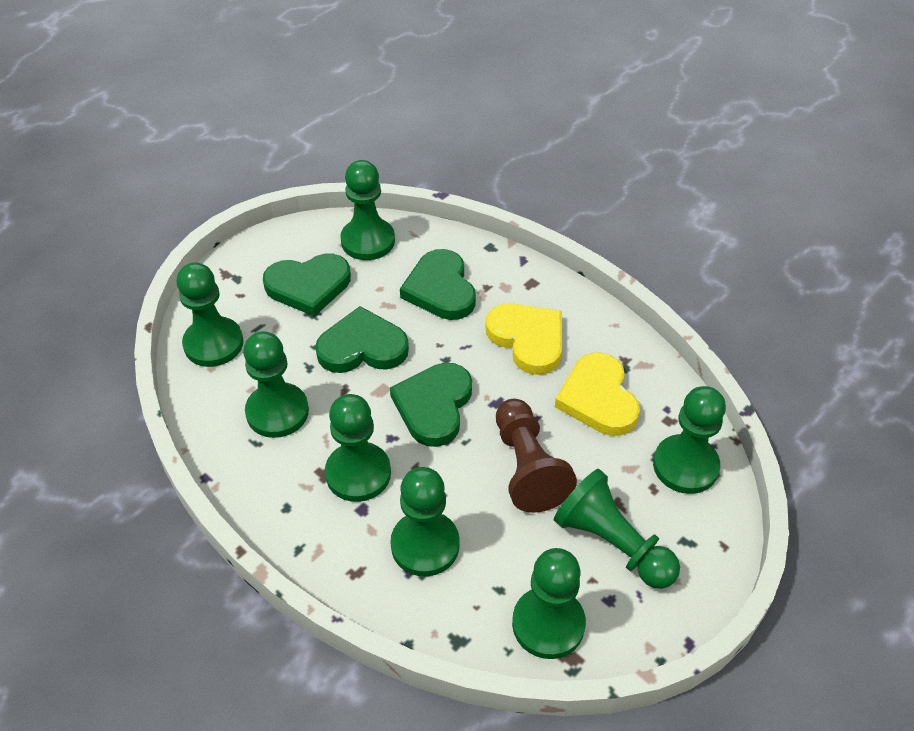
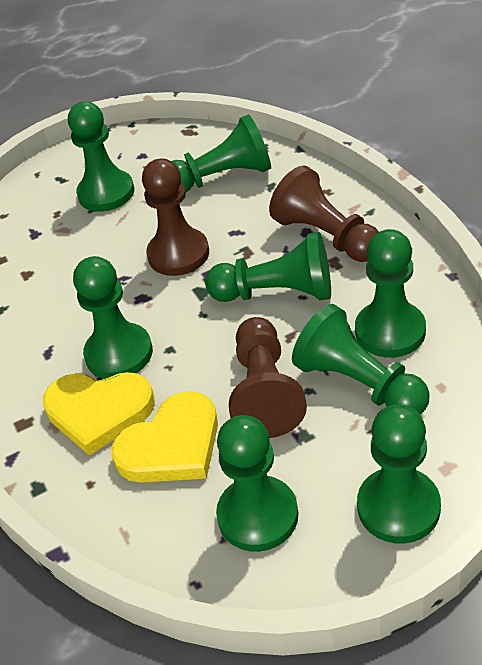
brown pawn: [496,399,577,513] = 1 -> [142,158,209,276] [229,317,307,438] [269,165,379,262] = 3
green heart: [263,254,351,317] [315,306,409,373] [390,363,472,447] [400,249,476,320] = 4 -> none = 0

